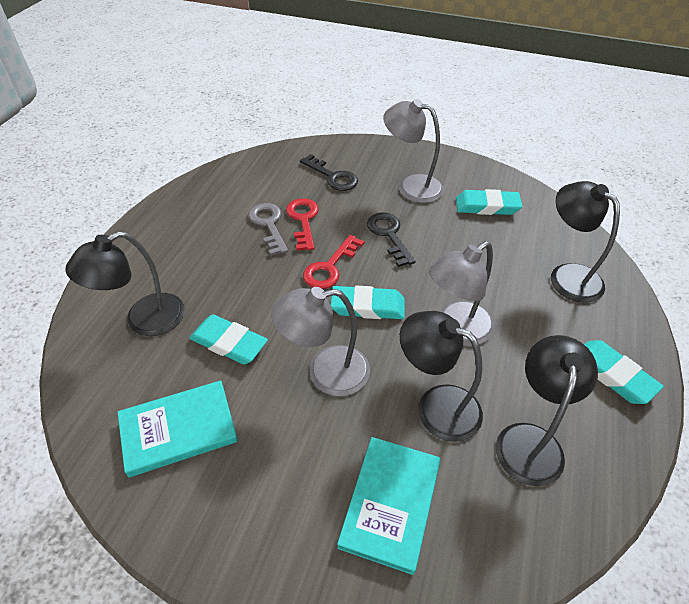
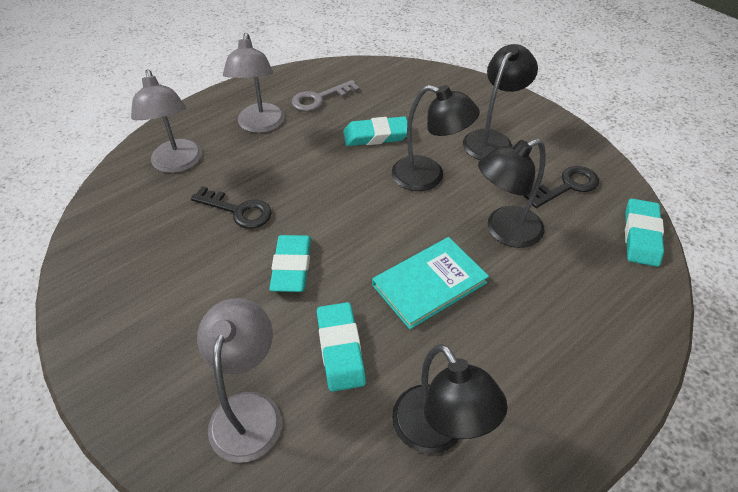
red key: [286,198,319,251] [303,235,364,289] = 2 -> none = 0
turquoise book: [118,380,238,477] [337,437,440,575] = 2 -> [372,237,489,329] = 1

